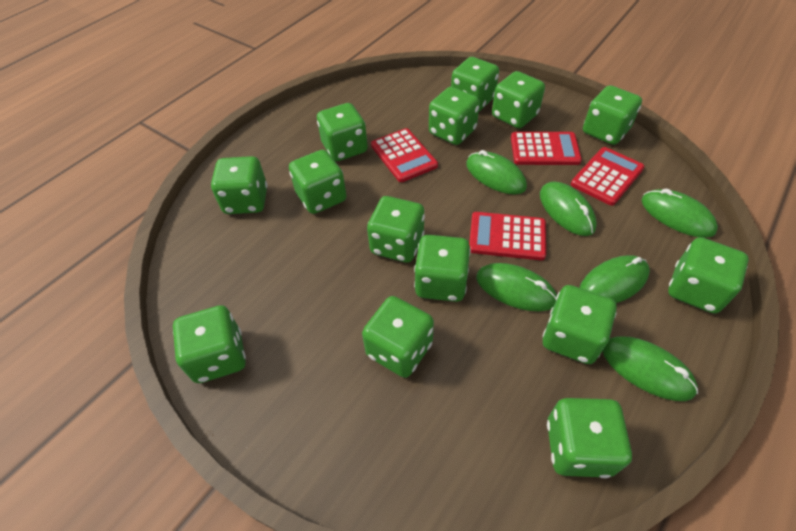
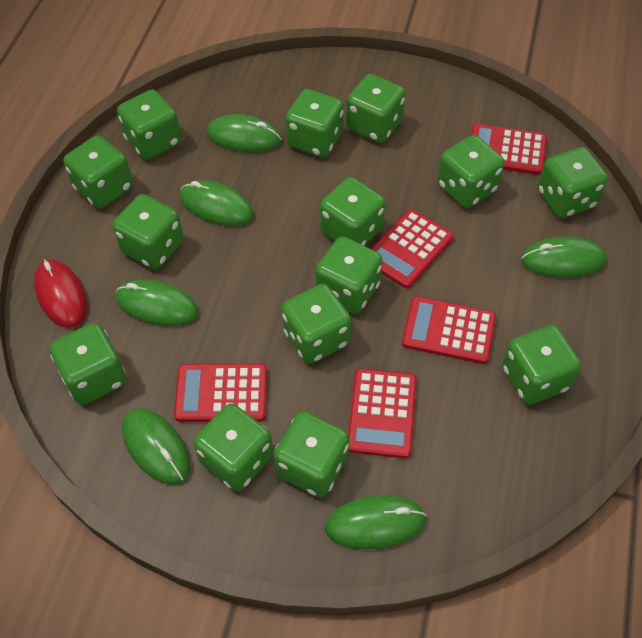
red calculator: [371,128,438,182] [469,212,546,260] [511,132,582,165] [571,147,645,206] = 4 -> [174,364,267,422] [348,369,417,459] [371,209,454,288] [402,296,496,364] [471,124,547,175] = 5
red mouse: none = 0 -> [34,259,87,328] = 1

